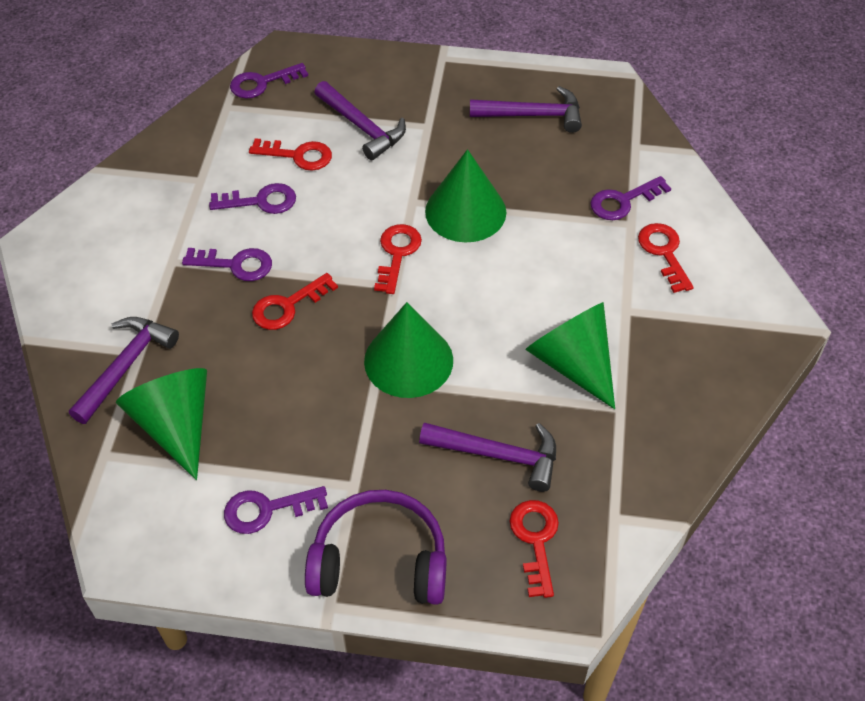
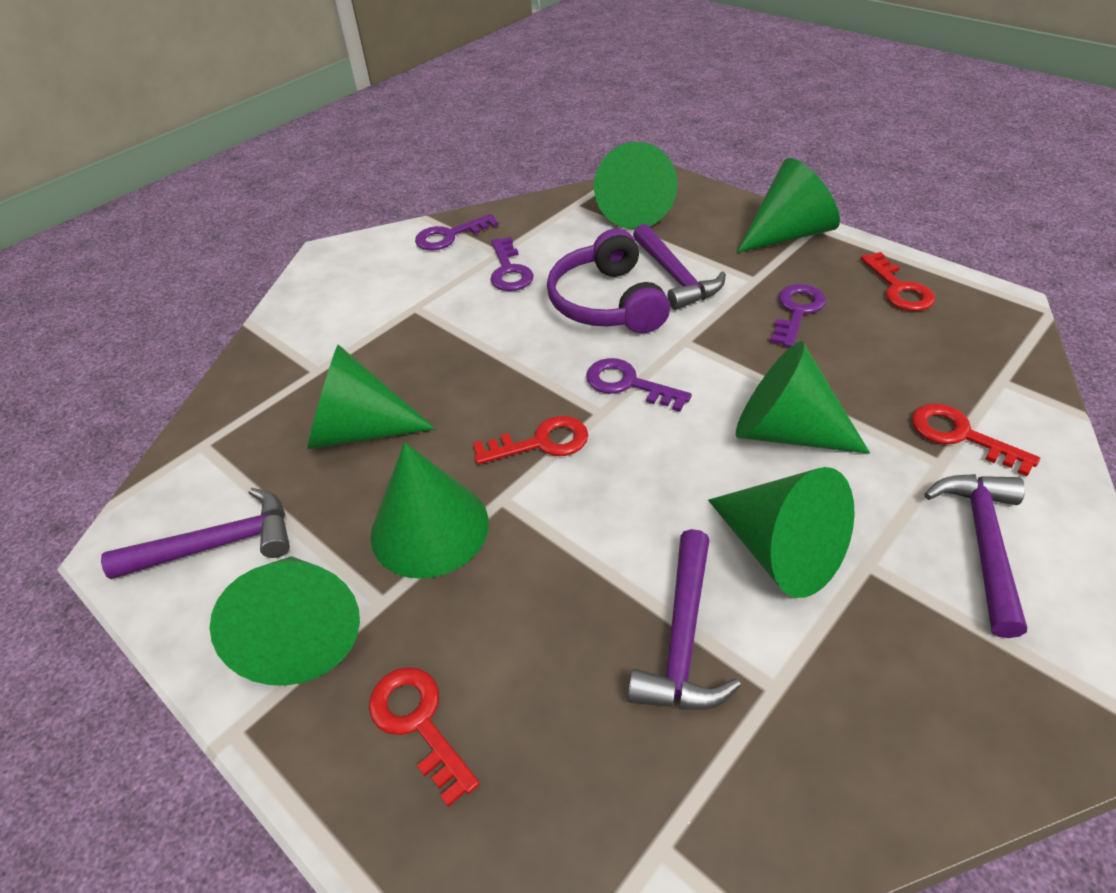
green cone: [116,368,207,480] [364,302,453,398] [425,149,506,242] [525,302,615,409] = 4 -> [210,556,360,686] [307,344,435,449] [370,442,489,579] [594,142,677,229] [708,467,855,598] [736,341,870,454] [737,158,840,253] = 7
purple key: [182,248,272,281] [209,183,296,214] [224,486,328,534] [230,63,308,99] [590,176,671,220] = 5 -> [415,214,499,250] [490,237,534,291] [586,358,692,412] [770,284,826,347] = 4
red key: [249,138,332,171] [252,273,338,330] [374,224,422,294] [510,500,559,598] [638,223,694,293] = 5 -> [369,667,480,807] [473,416,588,465] [860,252,935,311] [912,403,1040,476] = 4

